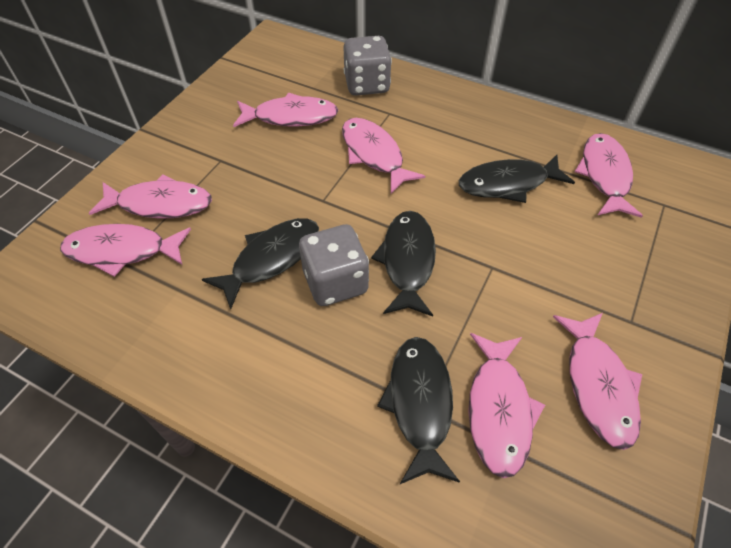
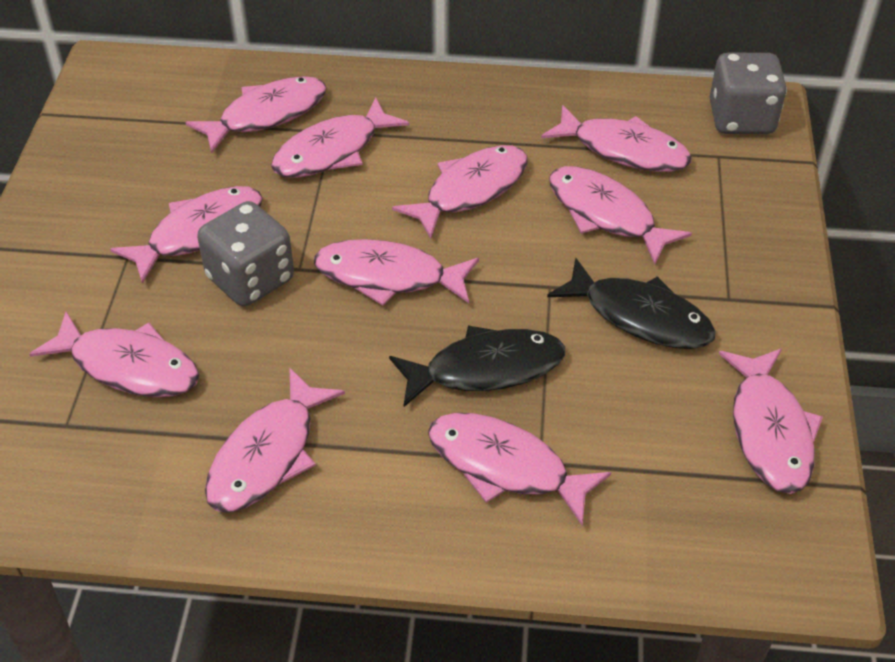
black fish: [202,218,319,309] [371,211,436,317] [377,337,460,484] [459,155,575,203] = 4 -> [389,325,565,407] [547,258,716,349] = 2
pink fish: [60,224,191,277] [89,175,212,219] [233,93,339,127] [342,118,425,193] [468,333,545,478] [553,313,642,450] [575,133,643,218] = 7 -> [29,311,199,397] [110,186,263,284] [185,76,327,154] [205,367,345,513] [271,97,409,178] [314,239,479,306] [392,145,528,239] [428,413,611,526] [541,105,692,172] [549,166,692,265] [718,349,823,494] = 11

